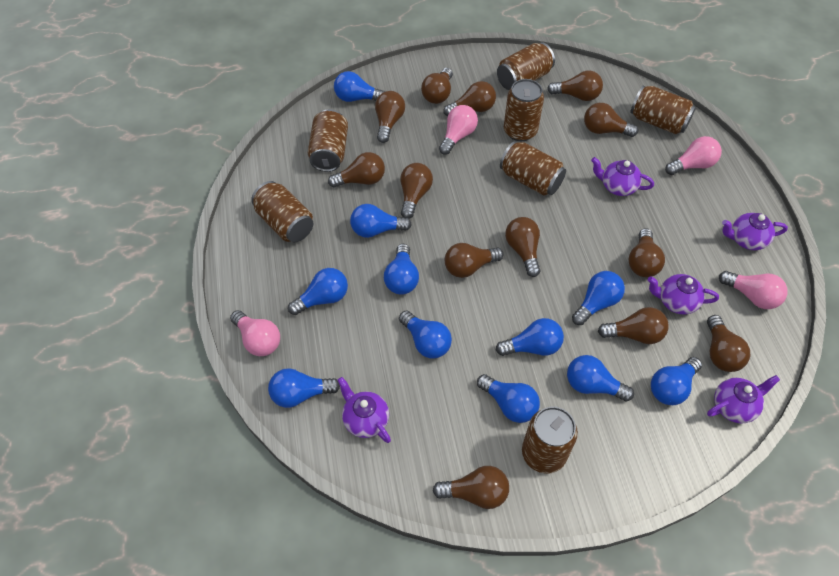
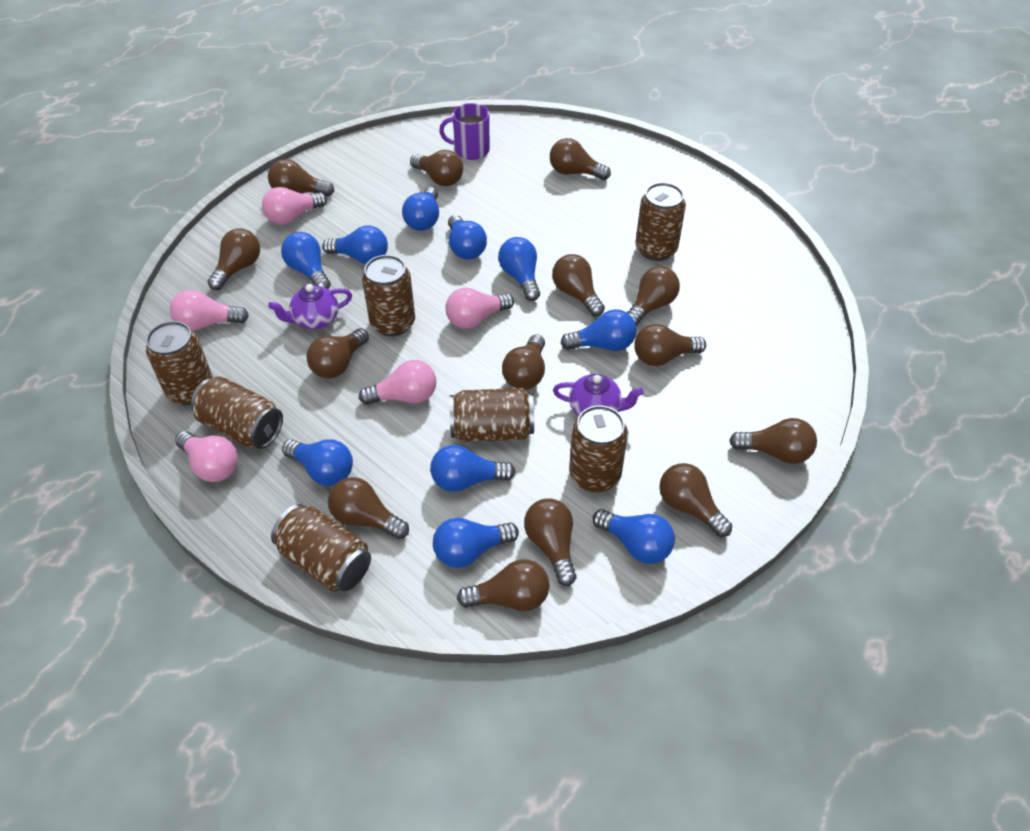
blue light bulb: [268,368,340,408] [288,268,348,315] [334,71,386,102] [350,204,412,238] [384,244,419,295] [399,310,452,358] [477,374,540,423] [496,318,564,356] [567,355,634,401] [572,271,625,325] [651,357,702,405] = 11 -> [281,232,331,289] [282,439,353,486] [322,226,388,264] [402,187,439,231] [430,445,515,492] [433,518,519,568] [448,215,487,260] [498,237,540,301] [561,309,637,351] [593,509,675,564] = 10
brown light bulb: [328,152,385,188] [375,91,405,143] [400,163,433,219] [421,68,453,104] [433,466,509,509] [444,81,496,116] [445,243,503,278] [505,217,541,277] [547,70,603,101] [584,103,638,137] [598,307,669,344] [629,228,665,277] [707,315,750,372] = 13 -> [207,228,260,290] [268,159,334,196] [306,328,369,379] [328,477,409,539] [410,150,463,186] [457,559,550,611] [502,334,545,390] [524,499,577,586] [550,138,611,180] [552,254,605,316] [627,266,680,326] [634,324,706,366] [659,463,732,537] [729,418,817,464] = 14
pink light bulb: [230,310,280,356] [439,105,478,155] [665,136,722,175] [719,271,788,309] = 4 -> [170,290,249,331] [175,431,238,482] [262,187,327,225] [359,360,436,405] [446,288,514,329] = 5
purple mug: none = 0 -> [439,103,490,160] = 1
purple teapot: [338,377,391,443] [591,157,654,196] [648,274,719,314] [707,375,780,423] [722,213,788,250] = 5 -> [268,284,352,329] [553,374,644,416] = 2

